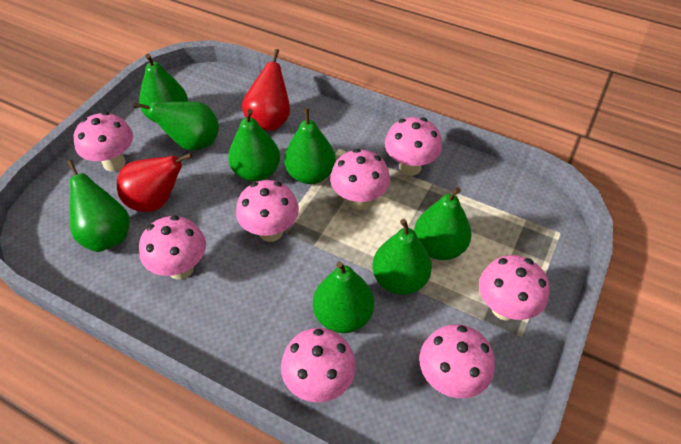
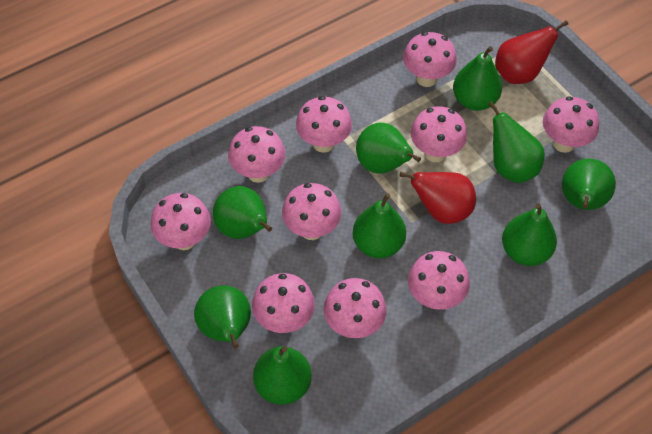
green pear: [67,160,130,252] [134,101,219,151] [139,54,188,123] [228,109,280,182] [284,108,336,184] [313,261,374,333] [372,219,432,295] [414,187,472,260] = 8 -> [194,285,251,349] [213,186,272,239] [253,346,312,405] [353,193,406,258] [356,122,421,174] [453,46,502,111] [488,101,545,183] [502,204,557,266] [562,158,616,210] = 9
pink mushroom: [74,112,133,171] [139,215,206,280] [236,180,299,242] [281,328,356,403] [330,149,390,210] [385,117,442,176] [419,324,495,398] [479,255,549,321] = 8 -> [151,193,211,250] [228,126,286,183] [252,273,315,333] [282,183,341,240] [296,96,352,153] [324,278,387,338] [403,32,457,87] [408,251,470,310] [411,106,467,162] [543,96,599,153] = 10

